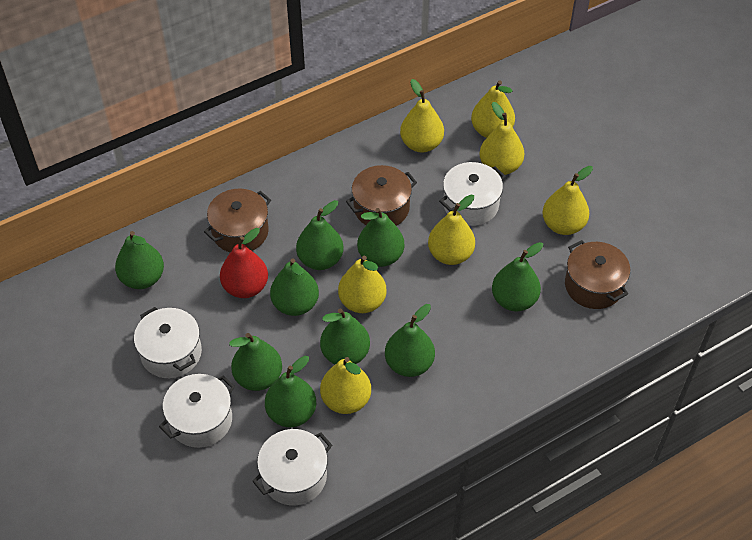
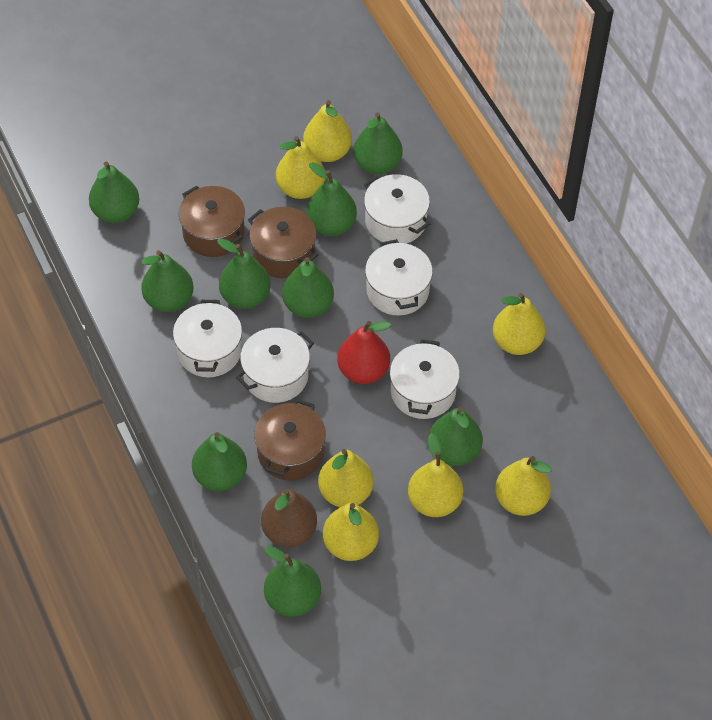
brown pear: none = 0 -> [261,489,317,547] = 1
white pot: [134,307,202,378] [159,374,235,448] [252,429,332,505] [439,162,505,226] = 4 -> [173,300,242,377] [236,328,314,403] [364,174,430,244] [365,239,433,315] [390,339,460,419] = 5

